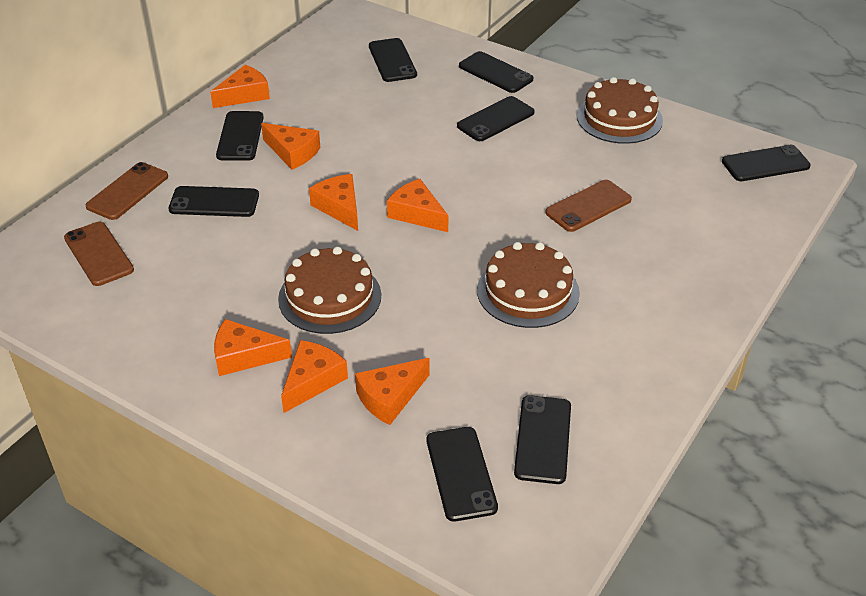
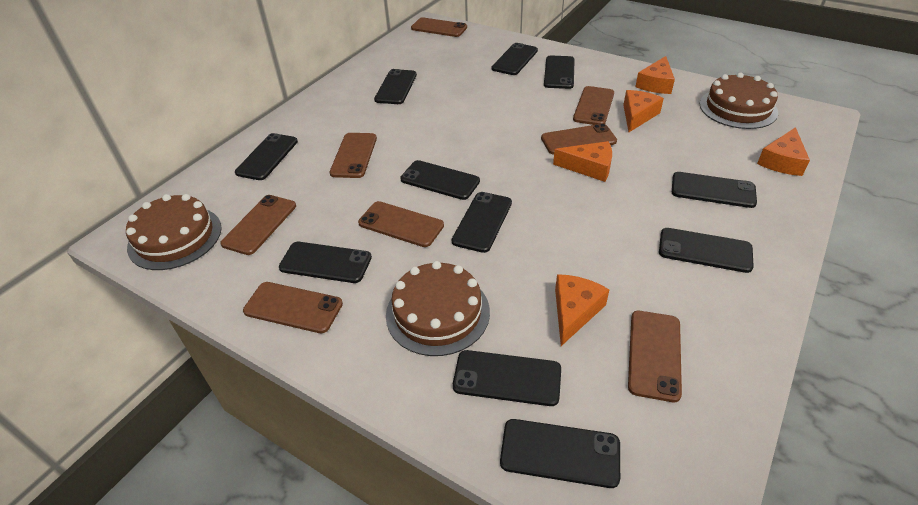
black phone: [169,186,259,217] [216,111,264,161] [369,38,417,82] [427,427,498,522] [457,96,535,141] [459,51,533,93] [514,395,571,484] [722,145,811,181] = 8 -> [235,133,298,180] [279,242,372,283] [374,69,417,104] [400,160,480,200] [452,192,512,253] [453,350,561,406] [491,43,538,75] [500,419,620,488] [544,56,575,89] [659,228,754,273] [672,172,757,208] = 11
brown phone: [64,222,134,286] [86,162,168,220] [545,180,632,232] = 3 -> [220,195,296,255] [243,282,343,333] [330,133,377,178] [358,201,444,247] [411,17,467,37] [541,123,617,155] [573,86,614,125] [628,311,682,402] = 8
orange cheese: [210,65,270,108] [214,319,292,376] [261,123,320,170] [281,340,348,413] [309,174,358,231] [355,358,430,425] [387,179,448,232] = 7 -> [553,141,612,182] [555,274,610,346] [623,90,664,132] [635,56,675,94] [757,127,810,176] = 5

